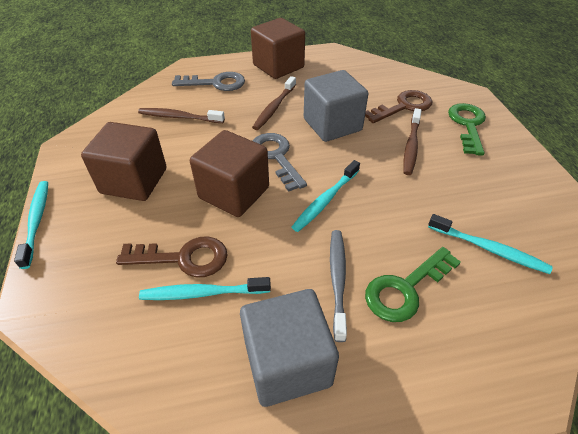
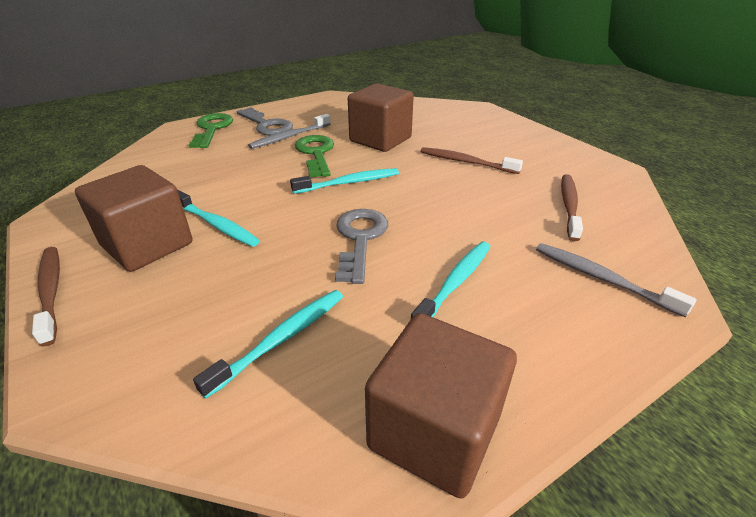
brown key: [116,236,228,278] [365,90,432,123] = 2 -> none = 0
grey cube: [240,289,339,407] [304,70,368,142] = 2 -> none = 0
grey toothbrush: [330,230,347,342] = 1 -> [248,114,331,149] [536,243,697,317] = 2

